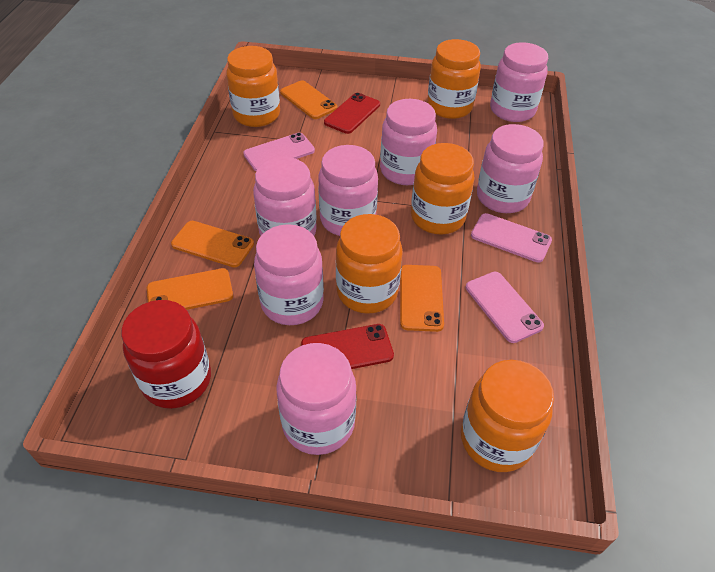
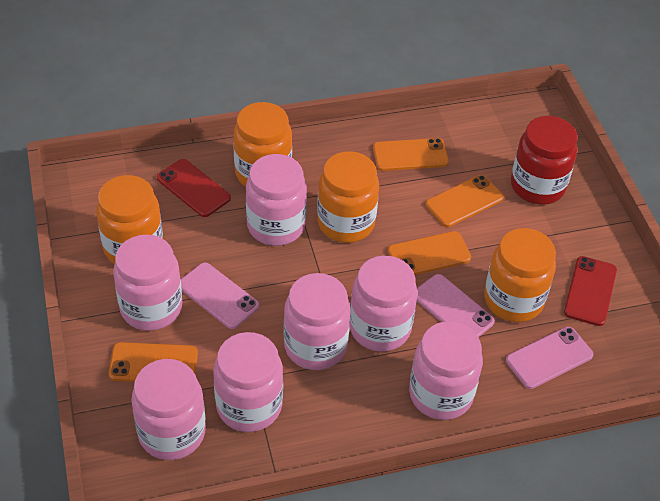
orange jar: [226,46,280,127] [336,214,403,314] [411,143,475,234] [427,39,481,119] [461,360,554,472] = 5 -> [96,175,163,264] [233,102,292,187] [317,151,379,243] [484,228,556,322] = 4

